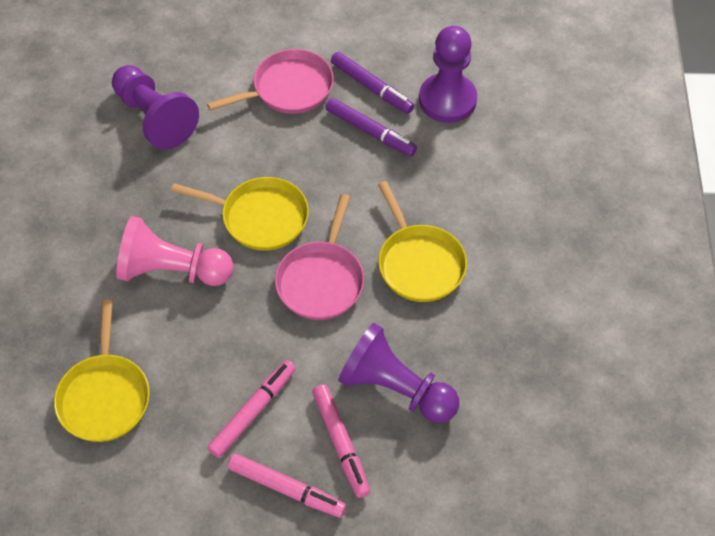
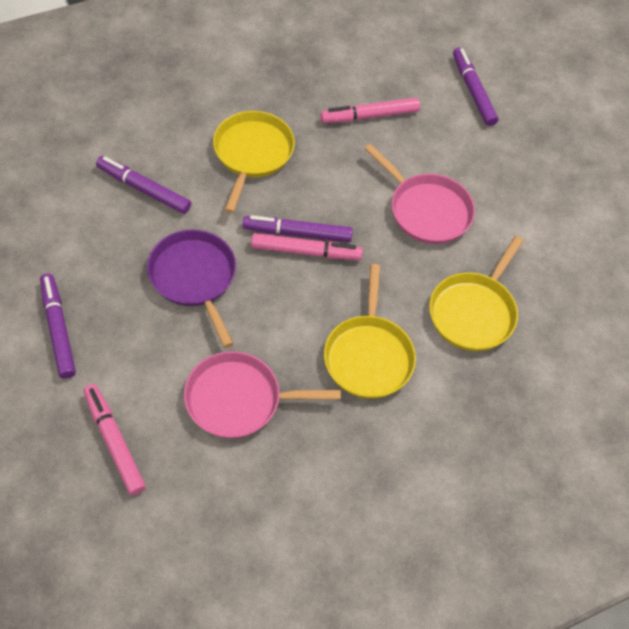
pink pawn: [116,216,233,286] = 1 -> none = 0
purple marker: [325,98,417,156] [331,52,414,114] = 2 -> [40,273,76,379] [96,156,191,214] [242,215,353,242] [453,47,498,126] = 4
purple pan: none = 0 -> [147,229,236,348] = 1
purple pawn: [112,65,199,149] [338,323,459,423] [419,26,477,123] = 3 -> none = 0

